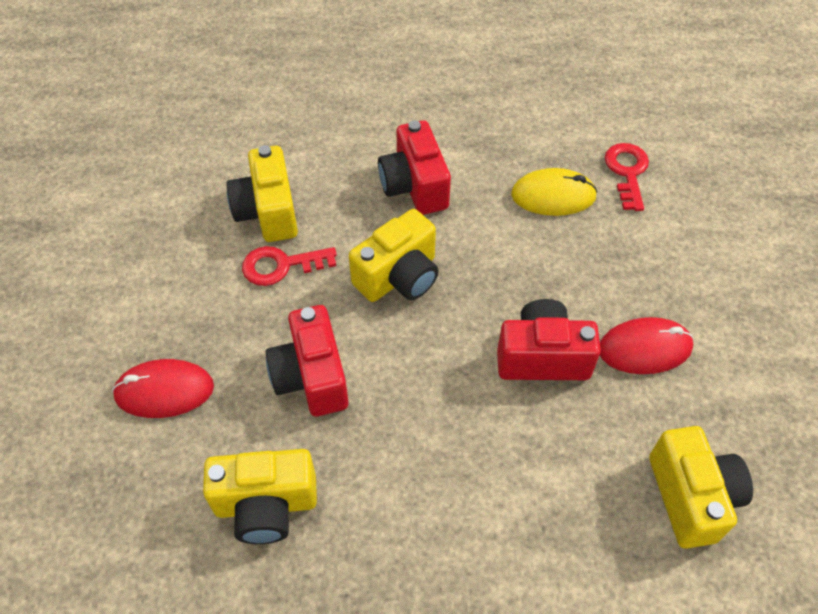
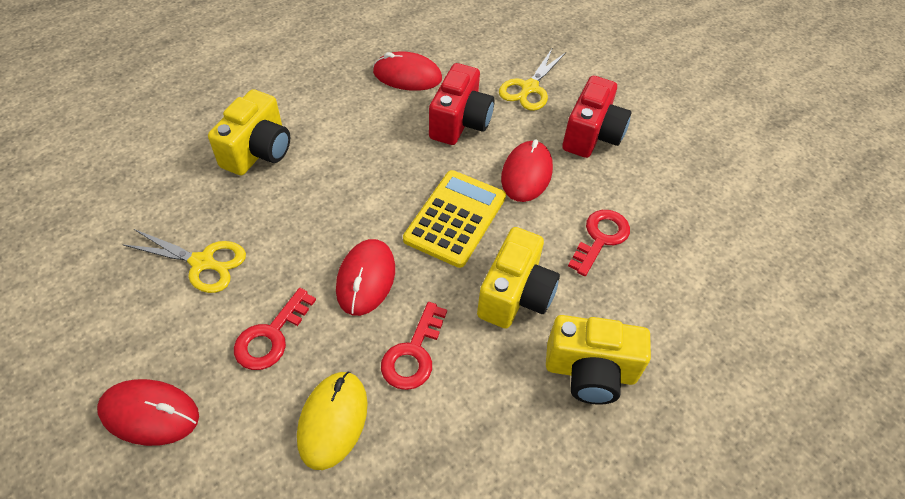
red camera: [266,305,349,416] [378,120,451,215] [497,299,601,380] = 3 -> [429,63,495,145] [562,76,631,158] = 2
red key: [242,246,337,286] [605,143,649,211] = 2 -> [234,288,316,370] [381,302,447,390] [568,210,630,276] = 3
red mouse: [112,359,214,418] [600,317,694,374] = 2 -> [97,379,199,446] [336,239,395,316] [373,52,442,91] [501,139,553,202] = 4
yellow calculator: none = 0 -> [403,170,506,268] = 1
yellow camera: [203,449,317,544] [226,145,298,242] [349,209,439,302] [649,426,753,549] = 4 -> [208,89,290,175] [477,227,560,329] [546,315,651,405] = 3
yellow scissors: none = 0 -> [122,229,246,293] [499,49,566,111] = 2

